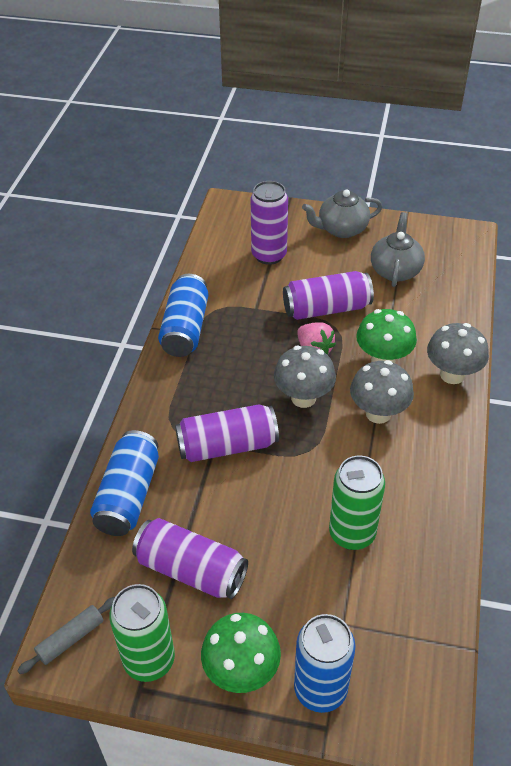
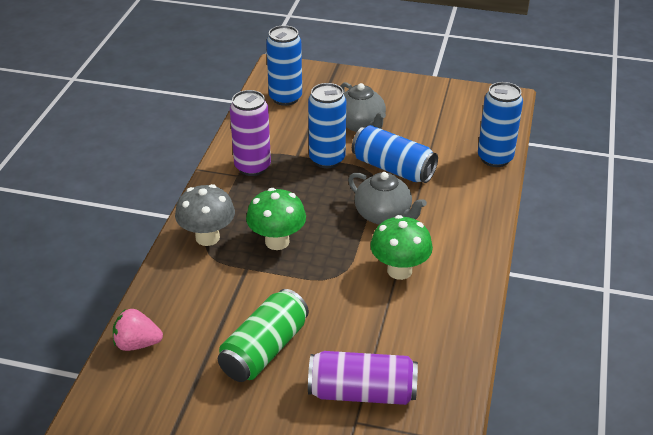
blue can: [90,430,159,536] [158,274,209,357] [294,614,356,713] = 3 -> [266,25,302,106] [308,83,346,168] [352,125,438,183] [478,82,523,167] = 4
green can: [109,584,175,682] [329,455,385,550] = 2 -> [218,289,309,382] = 1
grey mushroom: [274,346,336,408] [350,360,414,424] [427,323,489,384] = 3 -> [175,184,235,246] = 1
grey rolling pin: [17,597,115,674] = 1 -> none = 0
purple can: [132,518,248,599] [175,404,279,462] [251,181,288,265] [283,271,374,320] = 4 -> [230,90,271,176] [308,351,418,405] = 2

